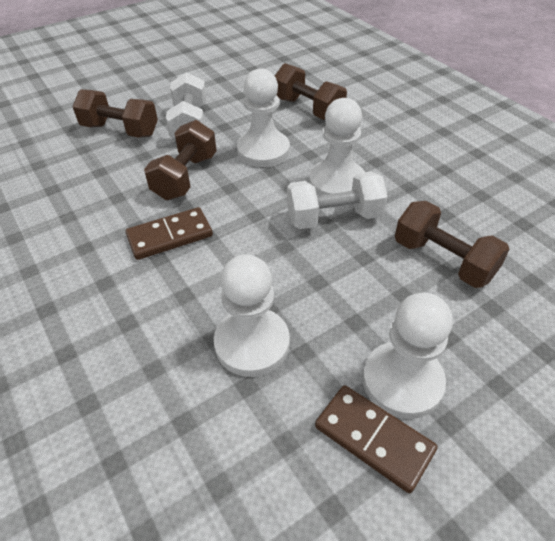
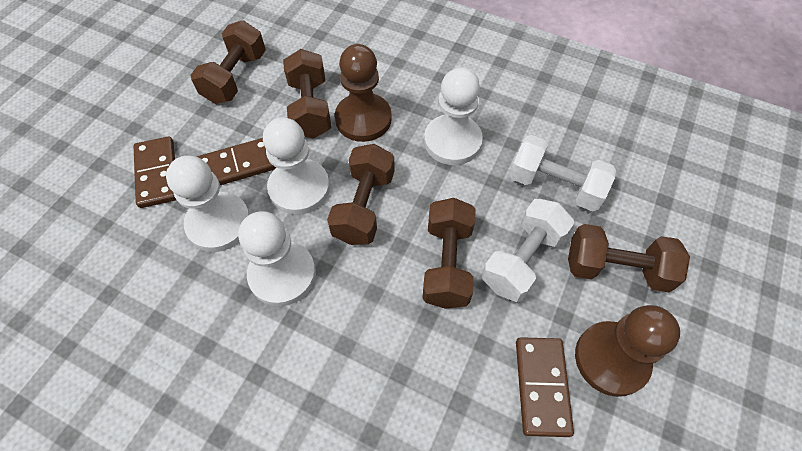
brown domino: [126,207,213,260] [315,385,438,493] = 2 -> [134,136,176,208] [196,138,276,185] [516,337,574,437] = 3
brown dumbbell: [72,89,158,138] [144,120,217,200] [275,63,347,120] [395,201,510,288] = 4 -> [190,20,266,104] [283,49,331,139] [327,144,395,245] [422,198,476,309] [568,224,690,292] = 5
brown pawn: none = 0 -> [335,44,392,142] [575,305,680,397] = 2

